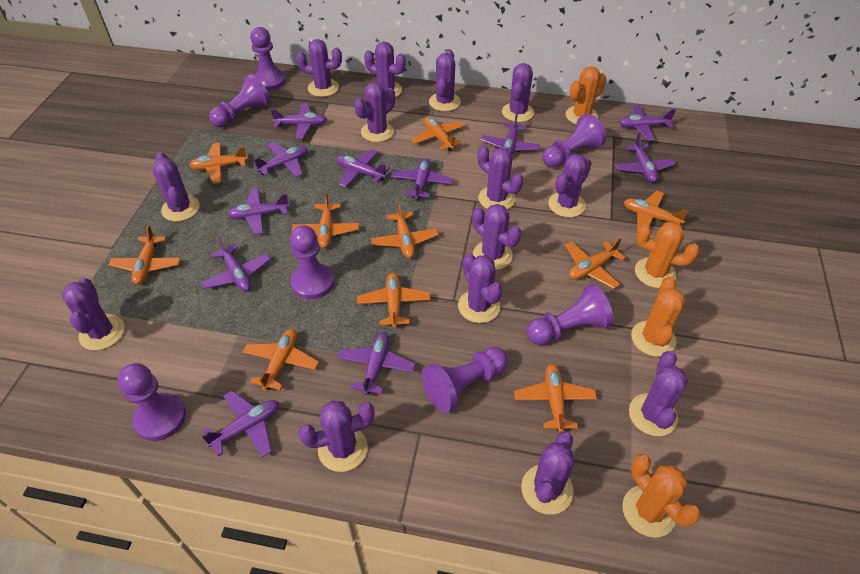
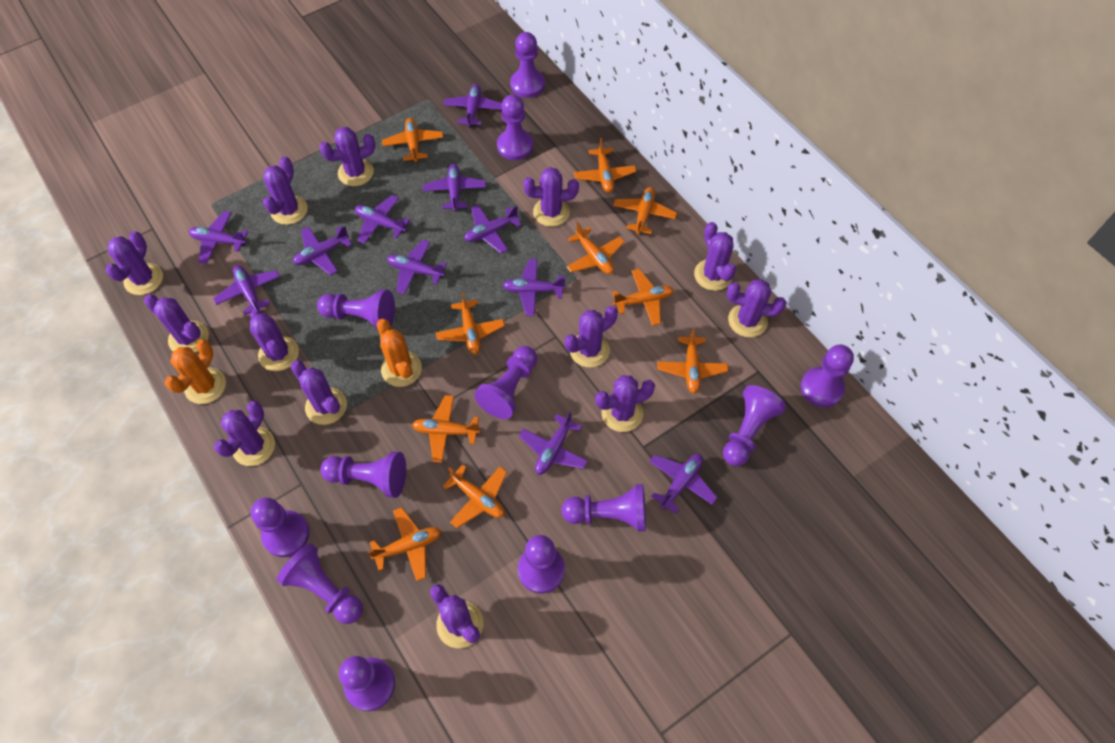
orange cactus: [566,66,607,124] [622,454,701,538] [631,276,685,357] [635,222,699,288] = 4 -> [165,339,226,404] [377,319,422,387] = 2
purple cactus: [62,278,124,351] [152,152,200,222] [296,39,342,97] [299,401,375,472] [354,82,395,142] [364,42,406,98] [429,49,461,111] [458,253,503,323] [472,204,521,270] [478,145,523,209] [502,63,534,122] [521,432,574,515] [548,154,592,217] [629,351,688,436] = 14 -> [106,231,163,295] [144,294,209,353] [214,401,275,466] [250,309,299,371] [263,156,308,225] [291,360,347,425] [319,127,375,186] [430,584,483,648] [523,167,579,227] [565,306,618,368] [595,375,655,432] [694,222,736,291] [727,279,786,337] = 13
purple pawn: [117,363,186,441] [209,74,271,128] [250,27,286,91] [290,225,334,299] [422,347,508,413] [527,284,614,345] [542,114,606,168] = 7 -> [251,498,310,557] [277,543,363,624] [317,289,395,330] [320,451,406,498] [339,656,395,711] [474,346,537,419] [497,94,533,160] [510,32,545,98] [518,535,565,594] [562,484,646,531] [723,385,786,466] [801,345,854,407] = 12

